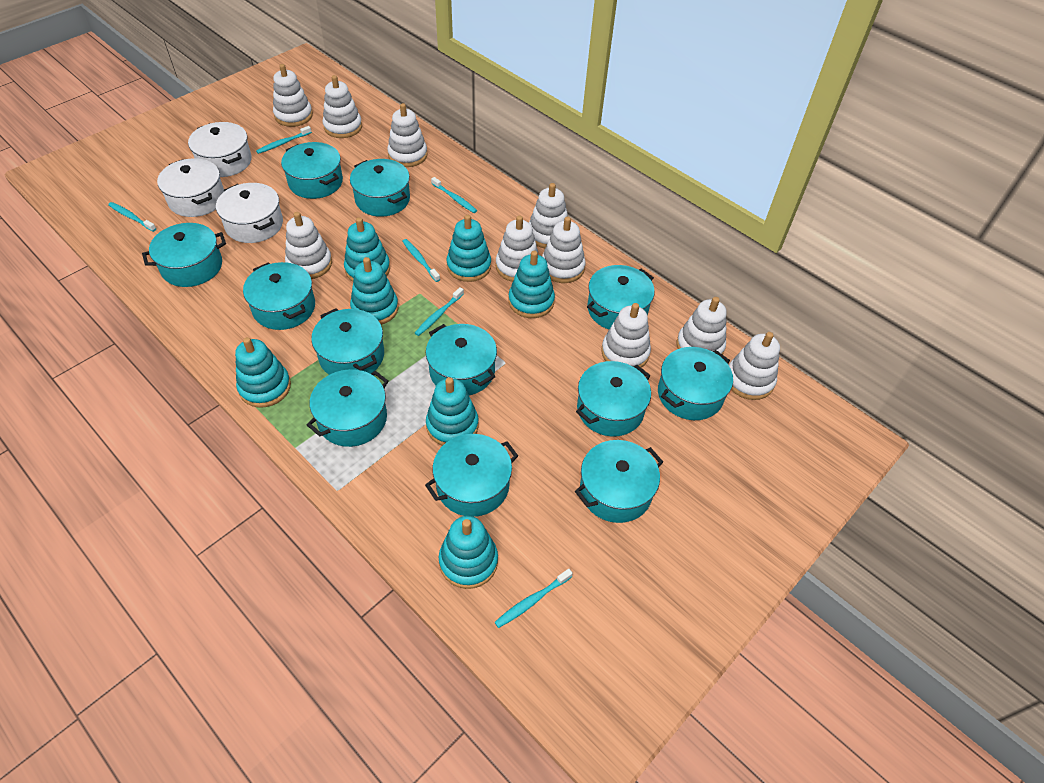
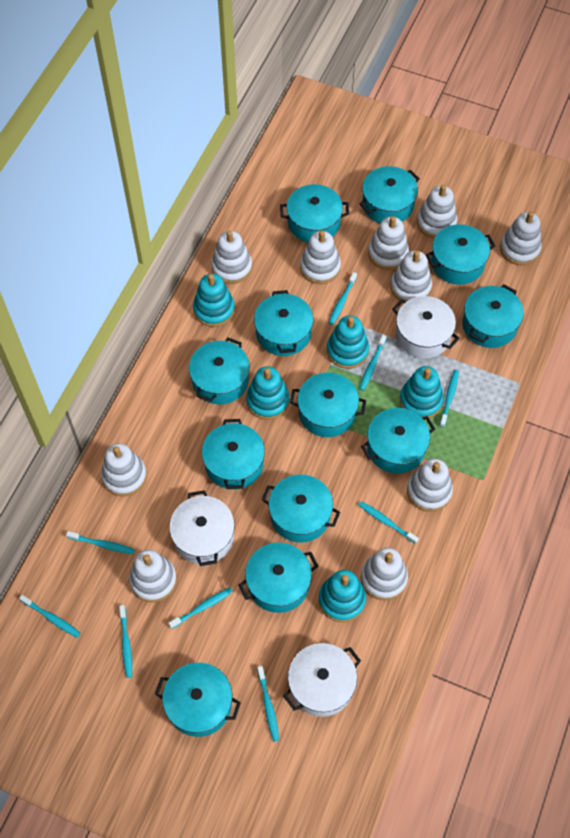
turquoise stacking toy: [235,337,291,408] [344,217,390,282] [350,257,399,325] [426,377,479,446] [439,516,498,589] [447,215,491,282] [509,251,555,318] = 7 -> [193,273,235,327] [246,366,290,420] [319,570,366,622] [327,315,369,369] [400,366,444,418] = 5
turquoise toothbrush: [108,202,156,232] [256,126,312,154] [402,239,440,282] [415,287,464,336] [431,177,477,213] [495,569,573,628] = 6 -> [19,595,81,638] [66,531,135,554] [119,605,132,678] [168,587,233,629] [257,666,279,742] [329,272,357,325] [359,334,387,391] [359,501,419,544] [440,370,459,427] = 9

